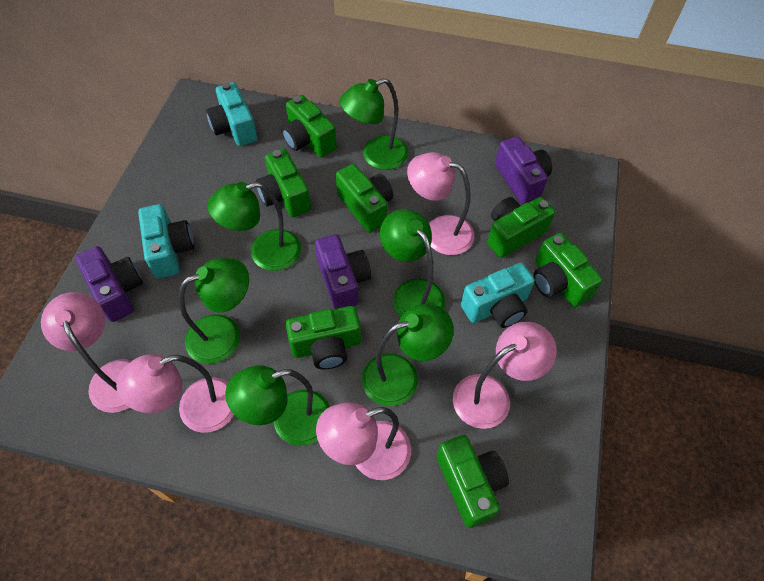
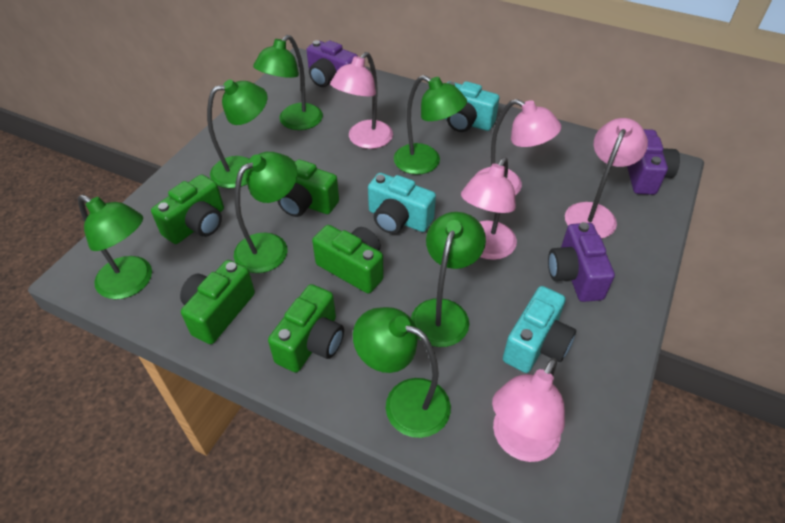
green camera: [256,148,311,217] [282,95,337,158] [286,306,361,370] [336,164,393,233] [437,435,509,528] [487,197,555,258] [533,233,603,307] = 7 -> [151,174,224,244] [180,260,255,344] [268,284,344,372] [277,159,339,217] [312,225,384,293] = 5
green lamp: [179,258,249,364] [207,182,301,271] [225,365,330,446] [340,78,408,170] [362,304,454,406] [380,209,445,317] = 6 -> [78,195,152,299] [207,80,267,188] [234,152,298,273] [253,35,323,130] [353,307,451,438] [394,75,467,175] [411,212,486,347] = 7

